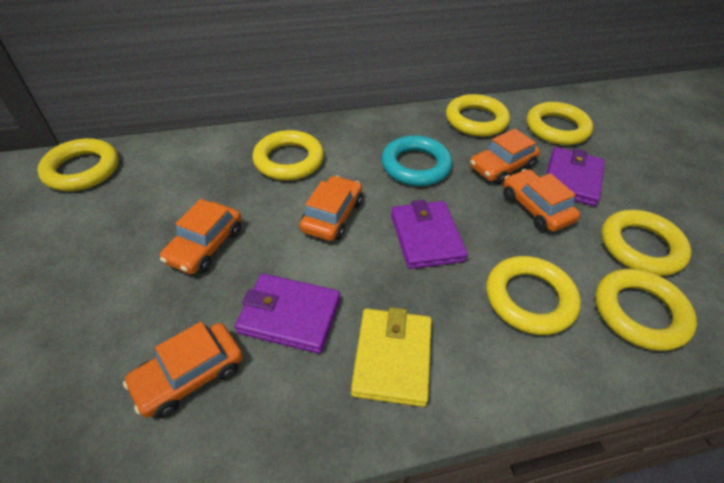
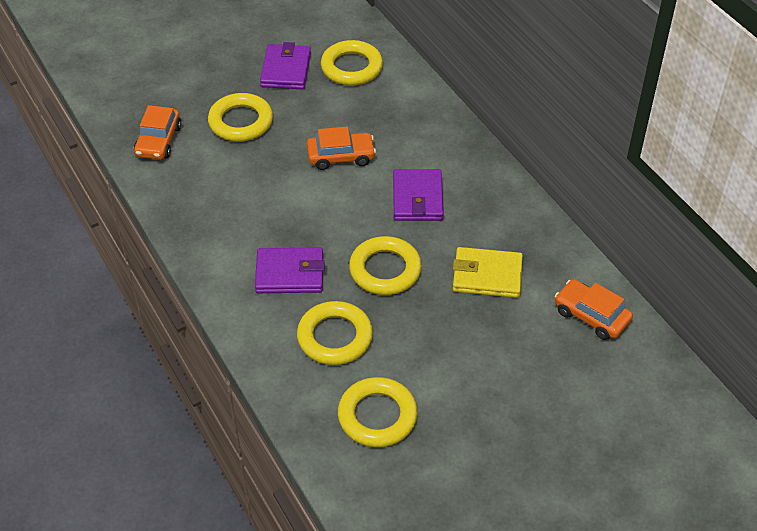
orange car: [123,322,243,418] [160,199,241,274] [300,175,363,241] [470,129,540,185] [503,169,580,232] = 5 -> [134,105,181,160] [307,127,376,170] [555,279,633,340] = 3
turquoise ring: [381,135,453,186] = 1 -> none = 0
yellow ring: [37,138,119,191] [252,130,324,180] [446,94,510,137] [486,256,581,335] [527,102,593,145] [595,269,697,351] [601,210,692,276] = 7 -> [208,93,273,142] [297,301,373,365] [321,40,383,85] [338,377,418,447] [349,236,422,295] = 5

